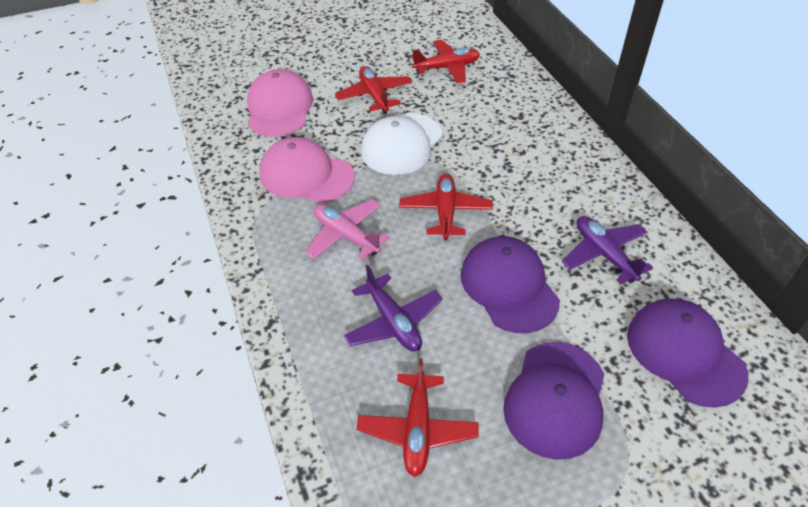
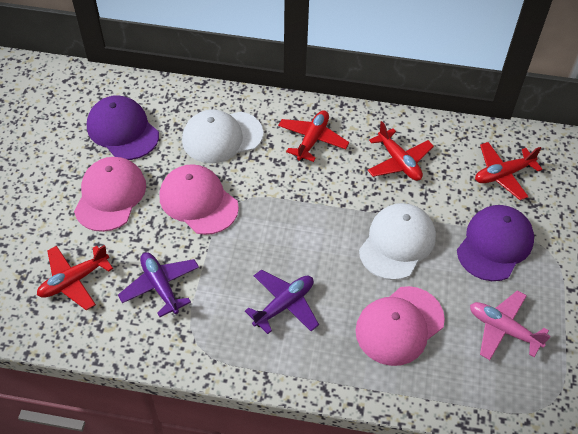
pink cap: [247,69,313,137] [260,137,355,203] = 2 -> [74,157,146,232] [160,164,239,235] [356,286,445,366] = 3
purple cap: [461,236,560,333] [503,342,604,460] [627,298,748,408] = 3 -> [87,95,159,160] [457,205,534,281] = 2
white cap: [361,113,443,175] = 1 -> [182,109,263,163] [359,203,436,280] = 2

